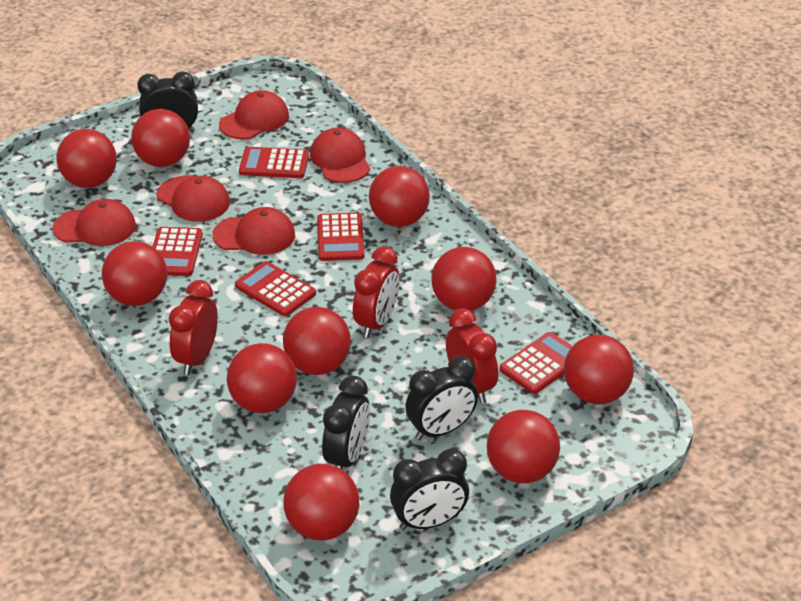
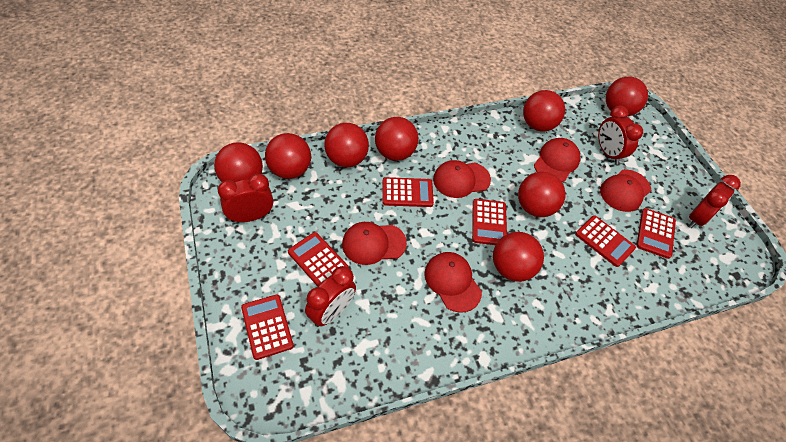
black clock: [137,71,198,133] [322,376,370,469] [390,449,469,530] [405,356,478,440] = 4 -> none = 0
red ball: [57,129,117,188] [102,241,167,306] [131,109,190,167] [227,343,297,413] [283,307,351,375] [283,464,359,541] [369,166,430,227] [431,247,497,311] [487,410,560,483] [564,335,634,404] = 10 -> [214,142,263,182] [265,133,311,179] [324,123,369,167] [375,117,418,161] [493,232,544,282] [518,171,566,217] [523,90,565,132] [606,77,648,117] = 8
red calculator: [153,227,203,276] [235,261,316,316] [239,147,309,178] [317,213,365,261] [500,332,572,394] = 5 -> [241,295,294,360] [288,232,349,287] [382,177,434,207] [472,199,507,245] [575,215,636,267] [637,208,676,259] = 6
red clock: [169,280,218,375] [353,246,400,338] [446,308,498,403] = 3 -> [218,174,273,222] [305,266,356,327] [598,106,643,164] [689,175,741,228] = 4

